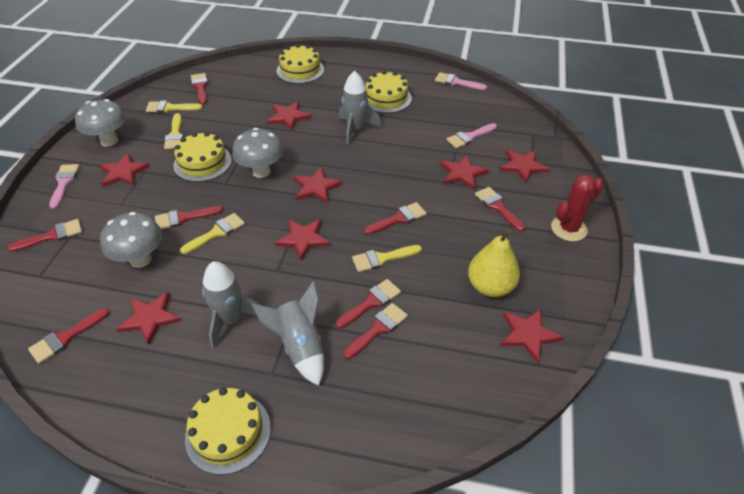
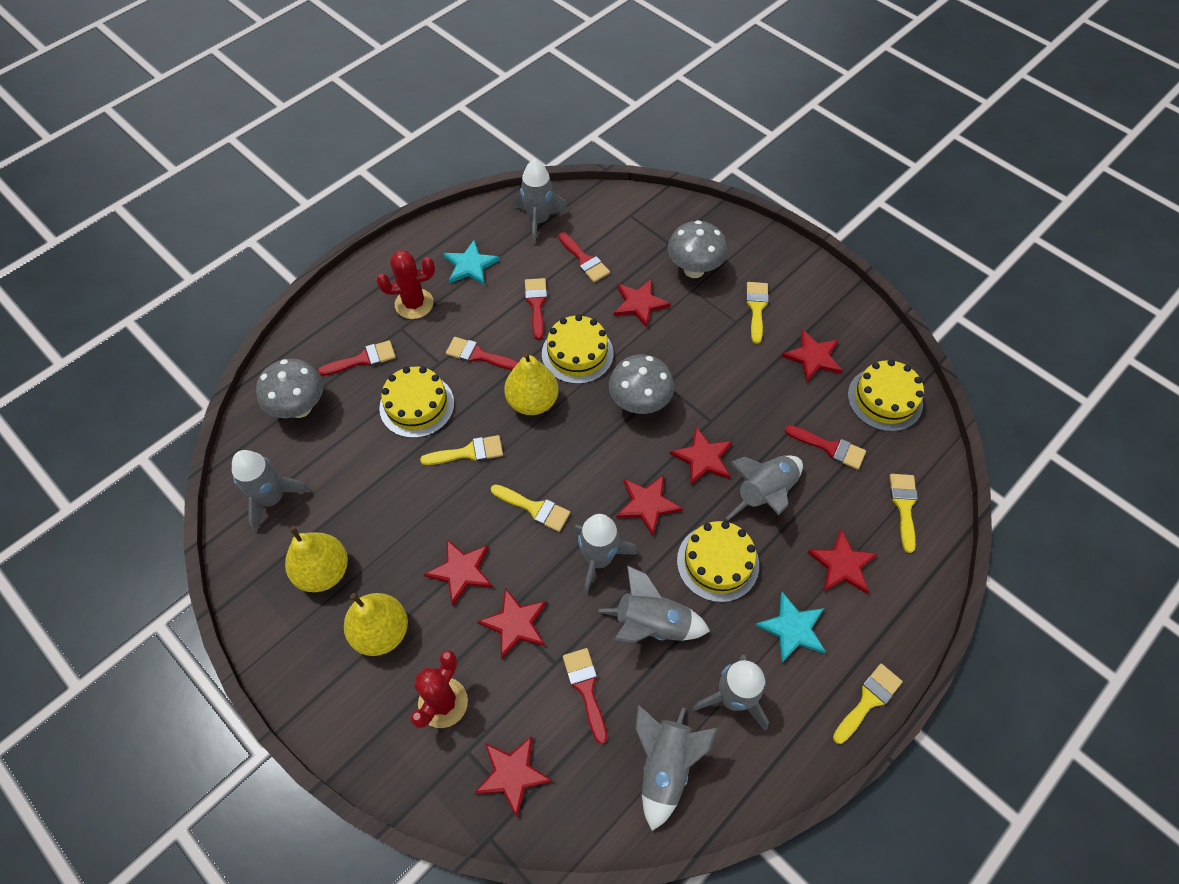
grey rocket: [202,261,262,348] [252,281,324,386] [339,71,381,145] = 3 -> [232,450,311,533] [514,159,568,245] [573,514,637,595] [598,565,710,643] [635,705,717,831] [693,655,769,731] [726,456,803,520] = 7
pink brush: [49,164,79,209] [435,72,487,90] [446,123,497,149] = 3 -> none = 0
red brush: [7,219,82,252] [28,308,110,364] [155,206,223,229] [191,73,208,105] [336,279,401,328] [343,303,408,359] [364,202,427,235] [475,187,525,232] = 8 -> [318,340,396,376] [446,337,519,370] [525,278,547,340] [558,232,610,282] [563,648,607,744] [785,425,866,470] = 6
red cactus: [551,175,604,241] = 1 -> [376,250,435,319] [410,650,468,728] = 2
turquoise star: none = 0 -> [443,240,500,286] [755,592,826,663] = 2
yellow brush: [146,101,203,113] [164,113,183,150] [180,213,245,254] [352,245,422,272] = 4 -> [420,435,503,465] [491,484,570,532] [746,282,769,344] [833,664,903,744] [890,474,918,553] = 5
yellow pear: [468,229,520,297] = 1 -> [285,526,348,592] [344,593,408,656] [504,352,558,415] = 3

